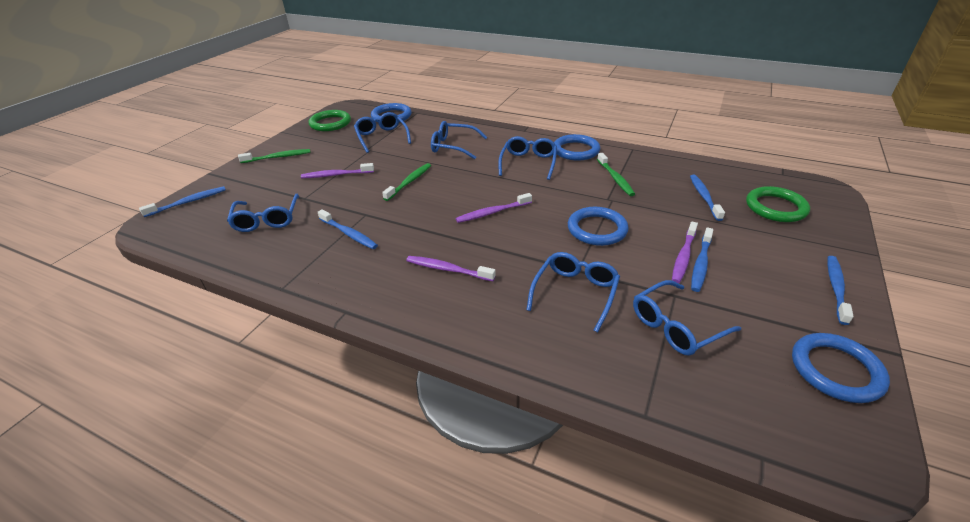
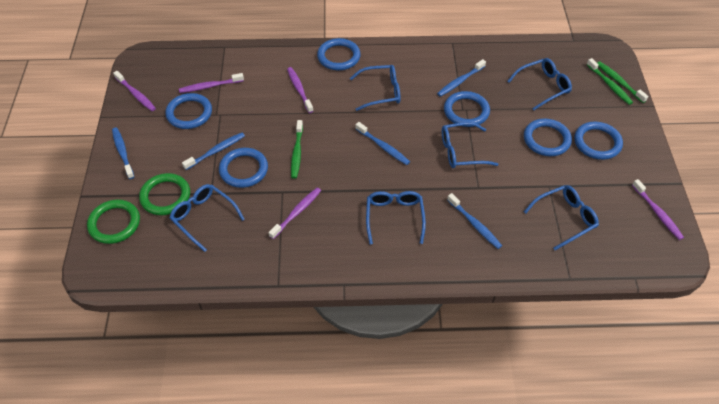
blue ring: [371,103,412,122] [554,134,600,161] [568,207,629,246] [792,333,890,403] = 4 -> [165,93,212,129] [219,148,268,188] [317,38,361,70] [444,91,490,127] [524,118,572,156] [574,121,623,160] = 6
purple toothbrush: [301,163,374,178] [406,256,496,281] [456,193,532,223] [672,222,698,283] = 4 -> [113,71,156,111] [179,73,244,93] [268,187,321,239] [287,67,313,113] [632,179,684,240] = 5

